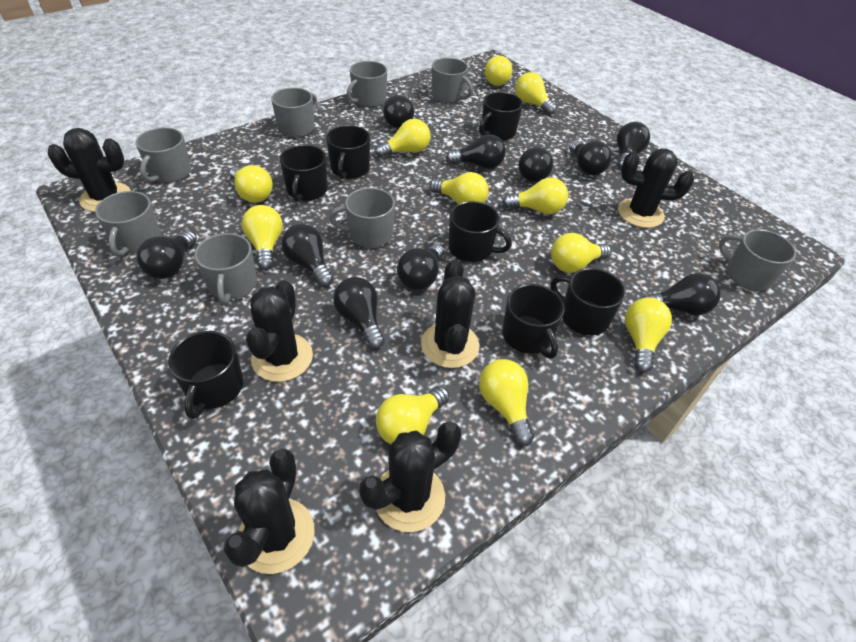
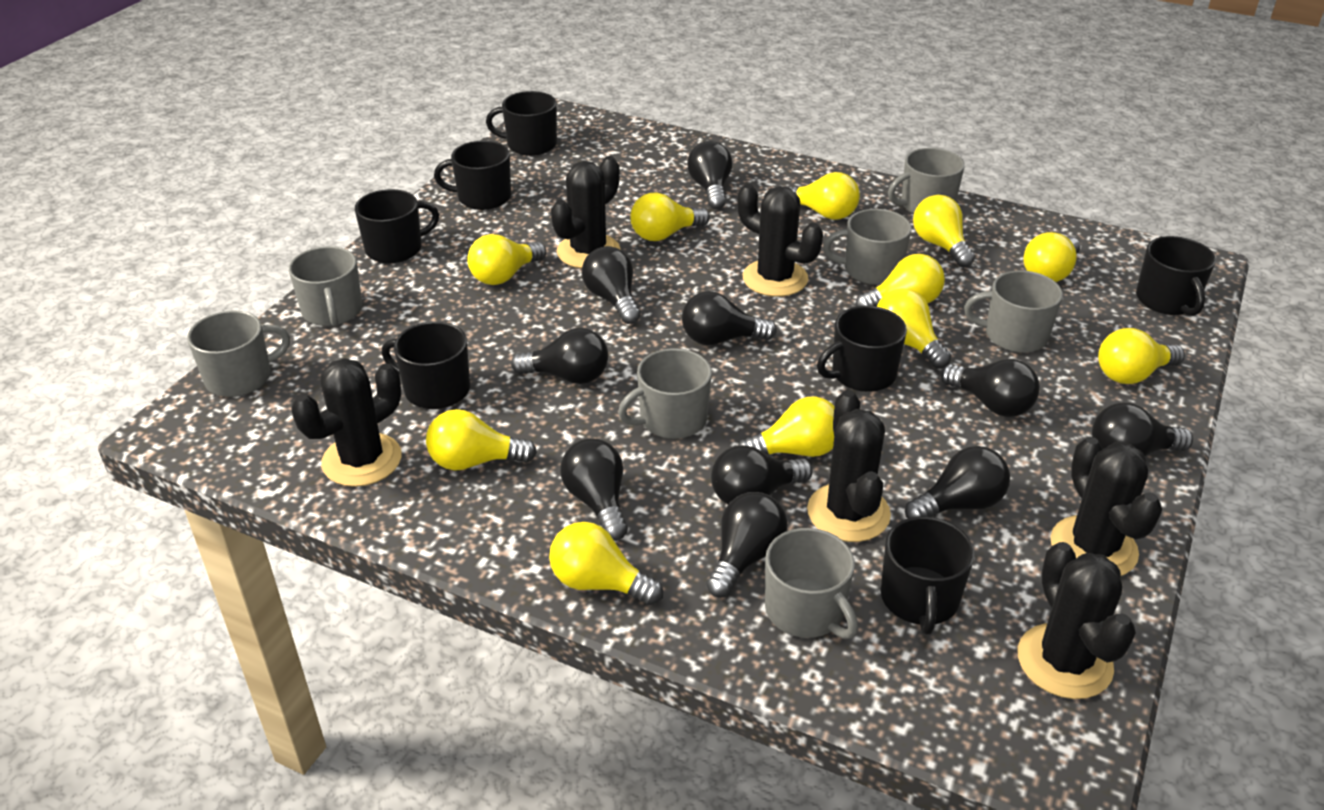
grey mug: [95,191,161,257] [136,127,191,183] [194,233,257,304] [271,87,317,138] [329,187,395,248] [347,61,387,107] [432,58,473,103] [719,229,796,291] = 8 -> [187,311,290,397] [289,246,362,326] [618,348,712,439] [765,528,858,639] [823,209,912,285] [888,148,965,214] [964,270,1063,353] = 7

